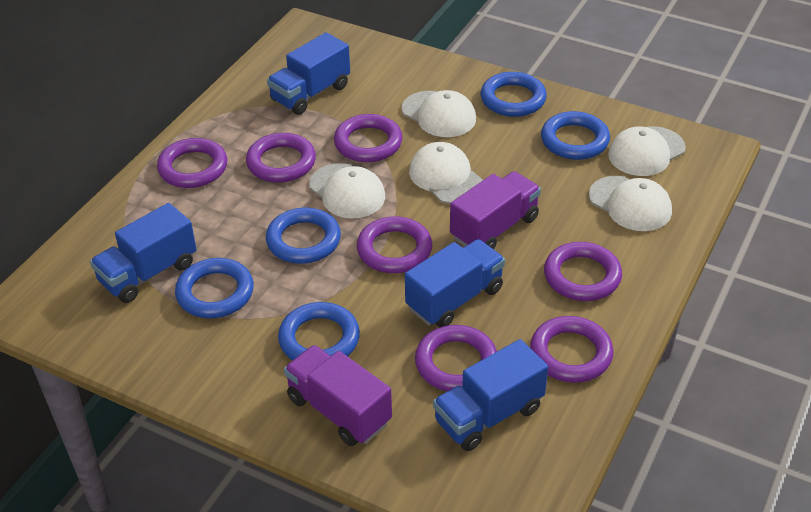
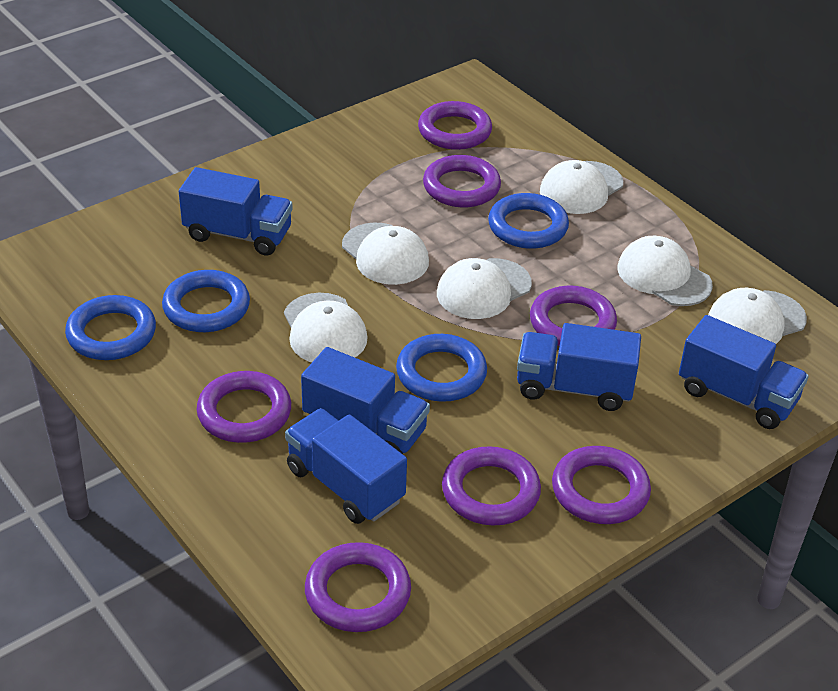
blue ring: [175,258,254,318] [266,208,341,264] [278,302,360,361] [481,72,547,117] [541,111,610,160] = 5 -> [65,295,156,360] [162,270,250,332] [396,334,487,402] [488,193,569,249] = 4
blue truck: [90,203,197,303] [267,32,350,115] [405,239,505,327] [433,339,548,451] = 4 -> [179,167,293,256] [285,408,407,524] [301,347,430,454] [517,323,641,411] [679,315,809,429] = 5
purple truck: [284,345,392,446] [450,171,541,249] = 2 -> none = 0
white cap: [309,163,385,219] [402,90,476,137] [409,142,483,204] [589,176,672,231] [608,126,686,176] = 5 -> [284,293,368,362] [342,222,429,285] [437,258,532,319] [540,160,623,214] [617,236,713,306] [708,288,807,344] = 6

